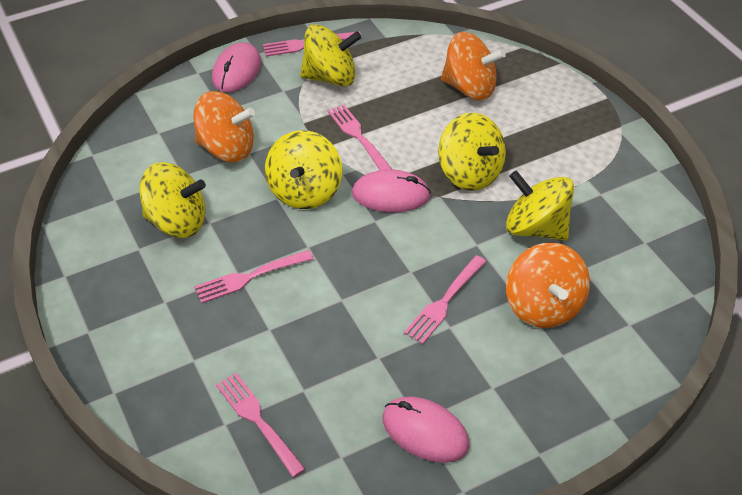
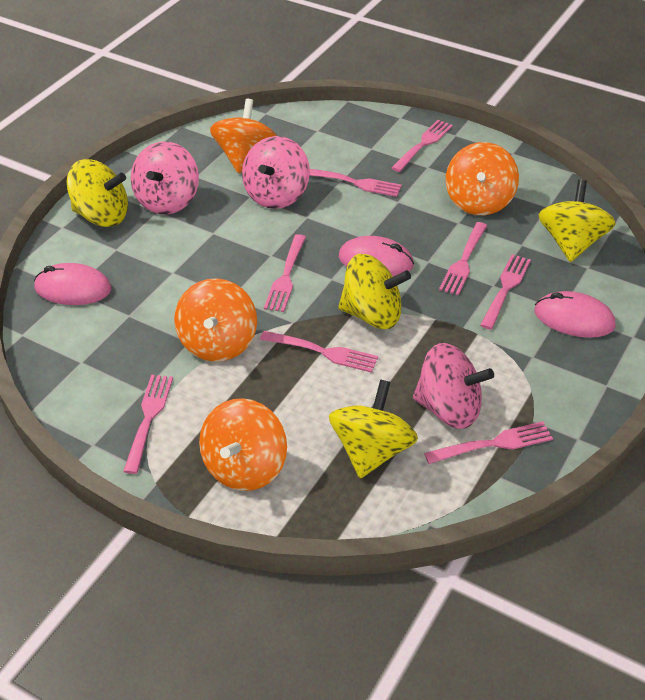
orange spinning top: [193,91,255,162] [441,32,506,101] [506,242,590,328] = 3 -> [174,278,257,362] [199,398,287,491] [210,99,277,173] [446,142,519,215] = 4
pink fork: [194,250,313,304] [216,373,305,477] [263,31,362,57] [328,105,392,170] [404,255,486,344] = 5 -> [123,374,173,474] [260,331,378,373] [264,234,306,312] [309,169,402,197] [392,120,453,172] [424,421,553,464] [439,222,487,295] [480,254,531,330] = 8
pink spinning top: none = 0 -> [131,141,199,215] [242,136,310,209] [413,343,494,429] = 3
yellow spinning top: [140,162,206,238] [265,130,342,209] [300,25,362,87] [438,113,506,191] [506,170,574,241] = 5 -> [67,159,128,227] [329,379,418,478] [339,254,411,329] [538,180,616,262] = 4

